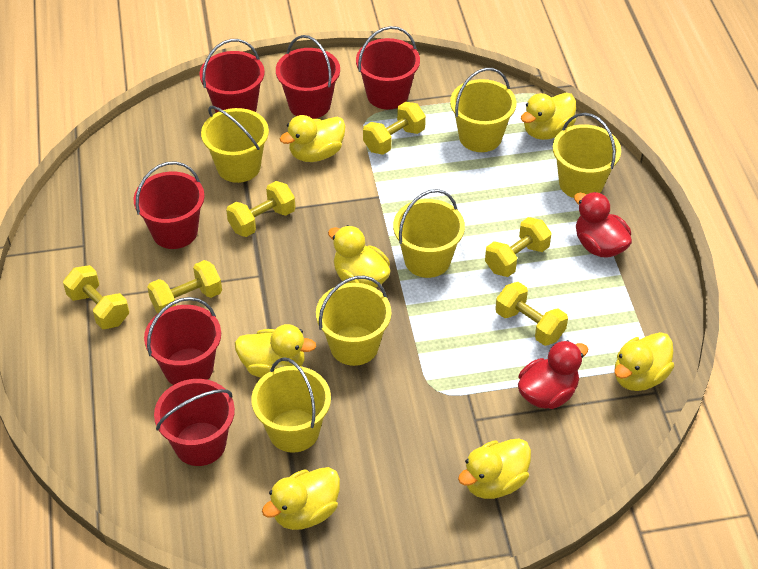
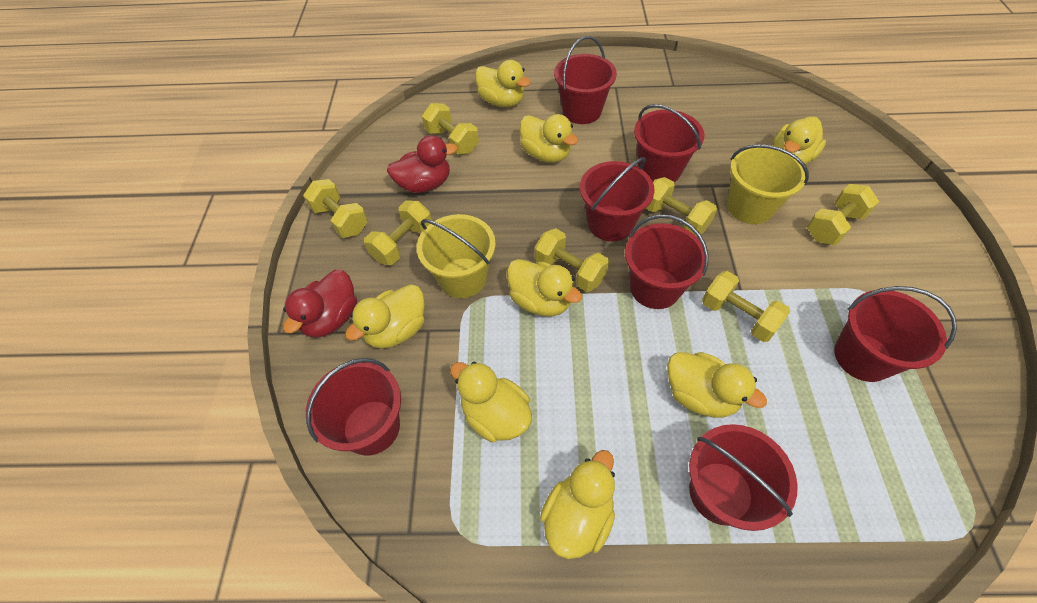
red bucket: [134,161,205,249] [144,297,221,385] [154,379,235,466] [199,39,265,113] [276,35,340,119] [356,26,420,109] = 6 -> [306,358,401,455] [554,36,617,124] [580,157,655,241] [625,214,709,309] [634,104,704,182] [689,424,798,531] [834,286,957,382] = 7
yellow bucket: [201,106,269,183] [251,357,331,453] [316,276,391,366] [393,189,465,278] [450,68,516,152] [553,113,621,198] = 6 -> [417,214,496,298] [727,144,809,224] = 2
yellow duck: [235,324,316,378] [262,467,340,530] [280,115,345,162] [328,225,390,288] [458,438,531,499] [521,93,576,140] [614,332,674,391] = 7 -> [345,284,425,349] [450,362,532,442] [475,60,531,107] [507,259,583,316] [520,114,578,163] [540,450,615,559] [667,352,767,418] [773,117,826,165] = 8
yellow dumbbell: [63,265,129,329] [147,260,222,313] [226,181,295,237] [363,102,426,155] [485,217,551,277] [495,282,568,346] = 6 -> [303,179,368,238] [364,201,432,265] [422,103,479,155] [535,228,609,292] [646,177,717,236] [702,271,790,342] [807,184,879,245] = 7

